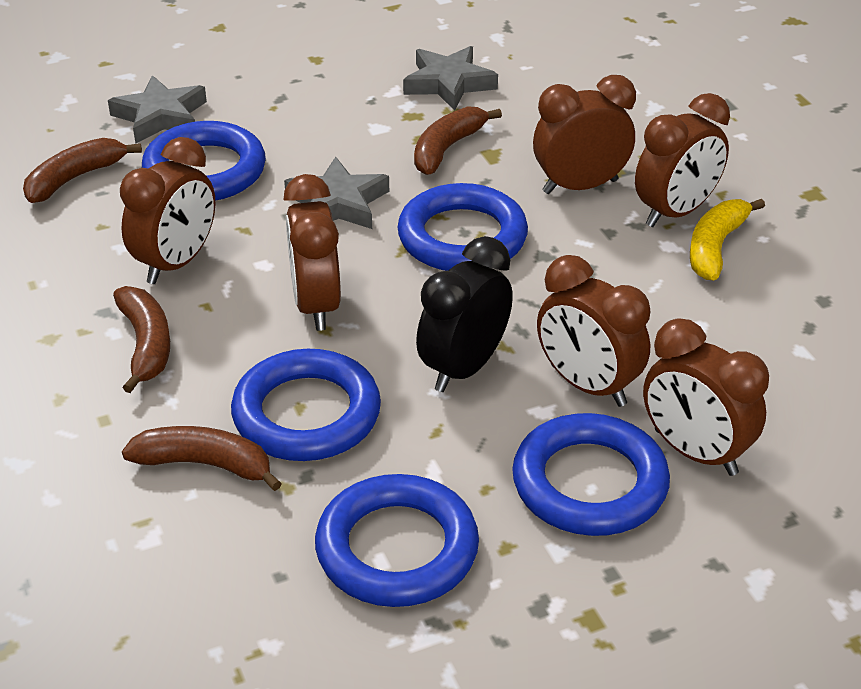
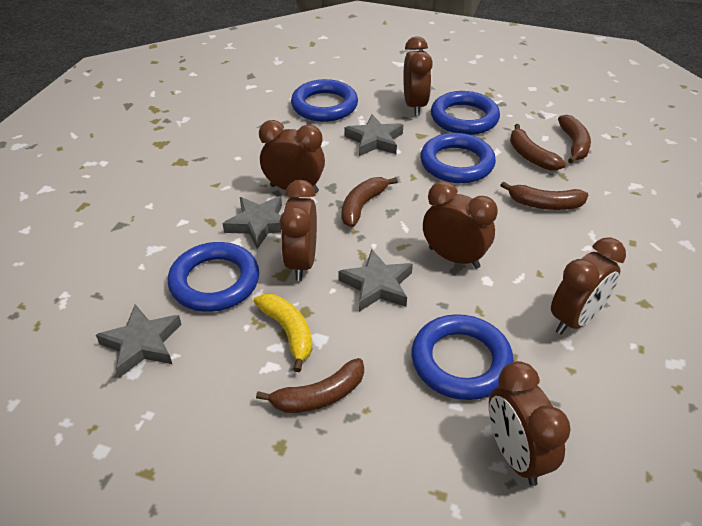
black clock: [416,236,513,392] = 1 -> none = 0
brown banana: [23,138,142,203] [113,286,170,393] [122,426,282,491] [414,106,502,175] = 4 -> [256,358,364,413] [341,177,398,227] [500,181,589,210] [510,124,566,170] [558,115,591,164] = 5
grey star: [108,75,207,144] [284,157,389,229] [403,46,498,111] = 3 -> [96,304,182,378] [223,196,282,249] [339,249,413,312] [345,115,403,156] = 4

